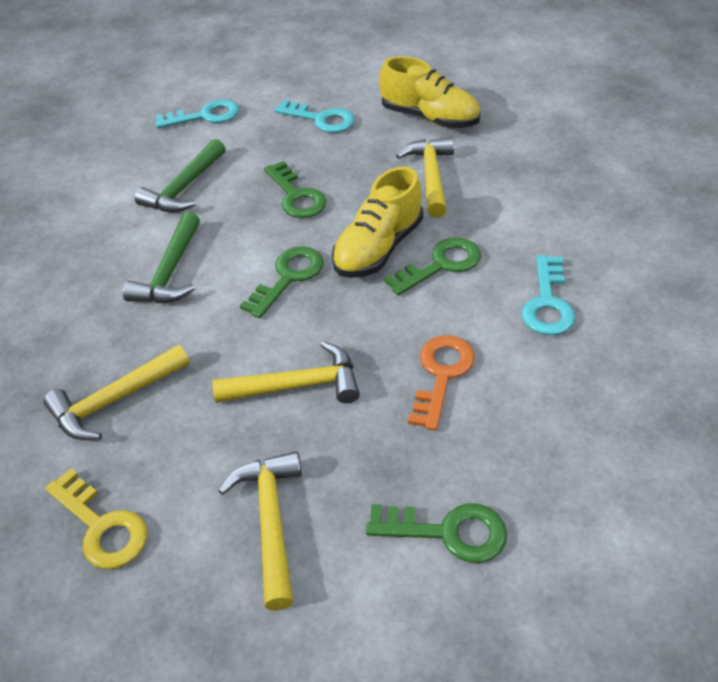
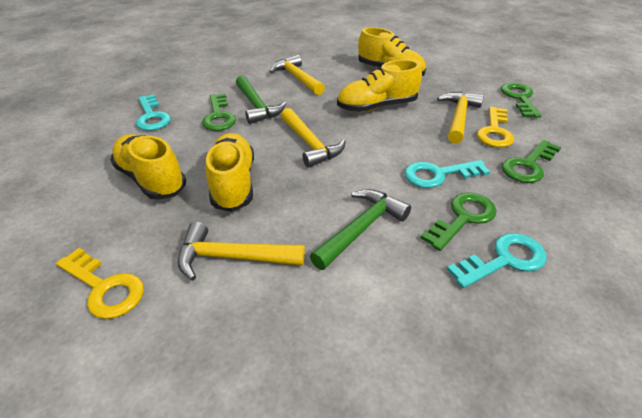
orange key: [408,335,475,431] = 1 -> none = 0
yellow key: [45,468,147,569] = 1 -> [56,248,144,319] [477,107,514,147] = 2
yellow shoe: [332,167,423,278] [379,56,481,128] = 2 -> [110,134,186,200] [206,133,254,212] [337,60,422,112] [358,27,426,76] = 4

